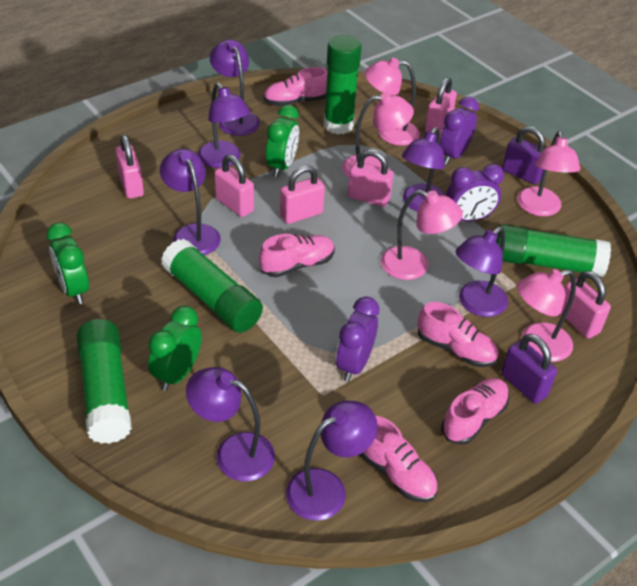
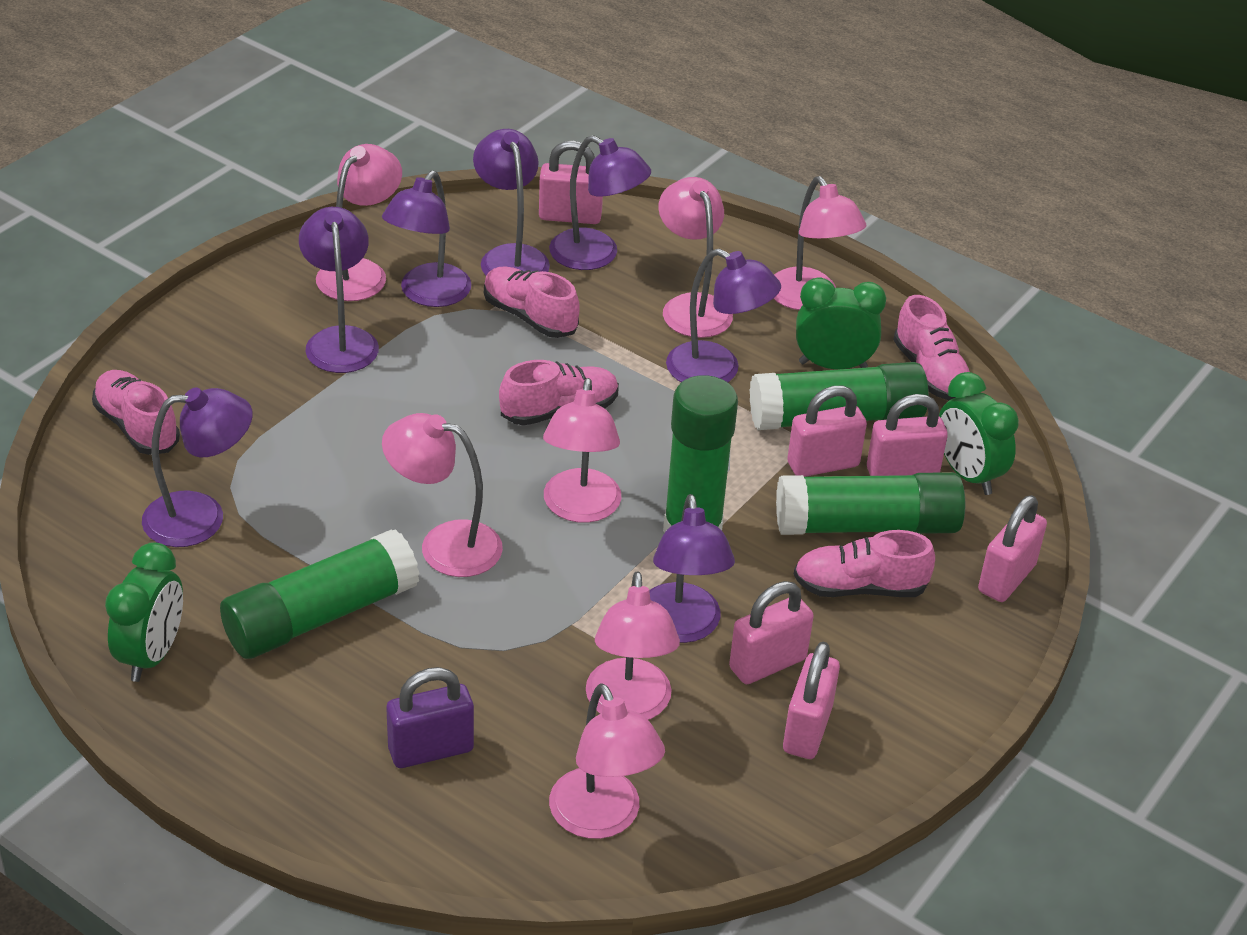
pink lamp: [342,93,414,178] [365,58,420,146] [381,190,463,280] [517,131,580,216] [517,269,576,362] = 5 -> [316,144,402,301] [382,413,503,577] [543,378,621,523] [549,683,665,839] [586,571,680,720] [658,177,733,338] [773,176,866,310] = 7
purple clock: [336,297,379,382] [439,96,479,165] [446,164,504,222] = 3 -> none = 0
purple padlock: [501,334,557,404] [502,126,545,185] = 2 -> [386,667,474,768] = 1

